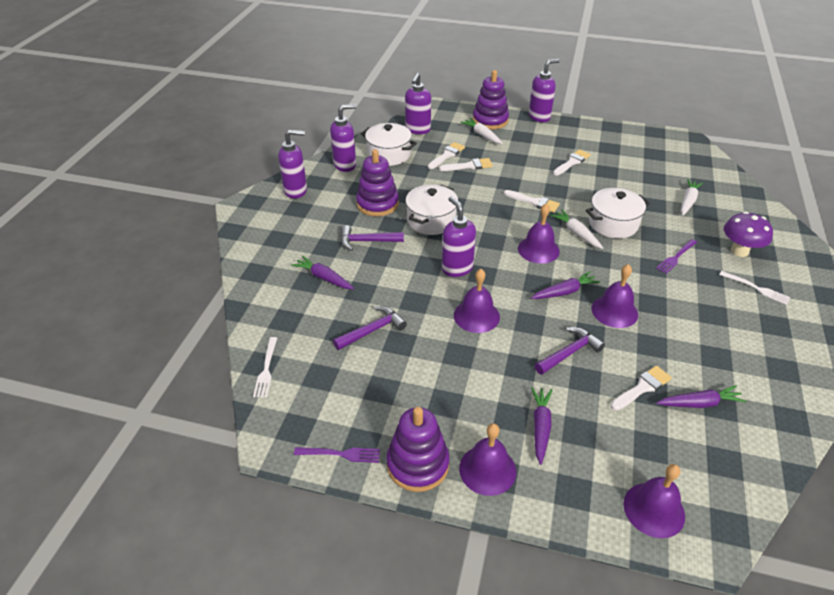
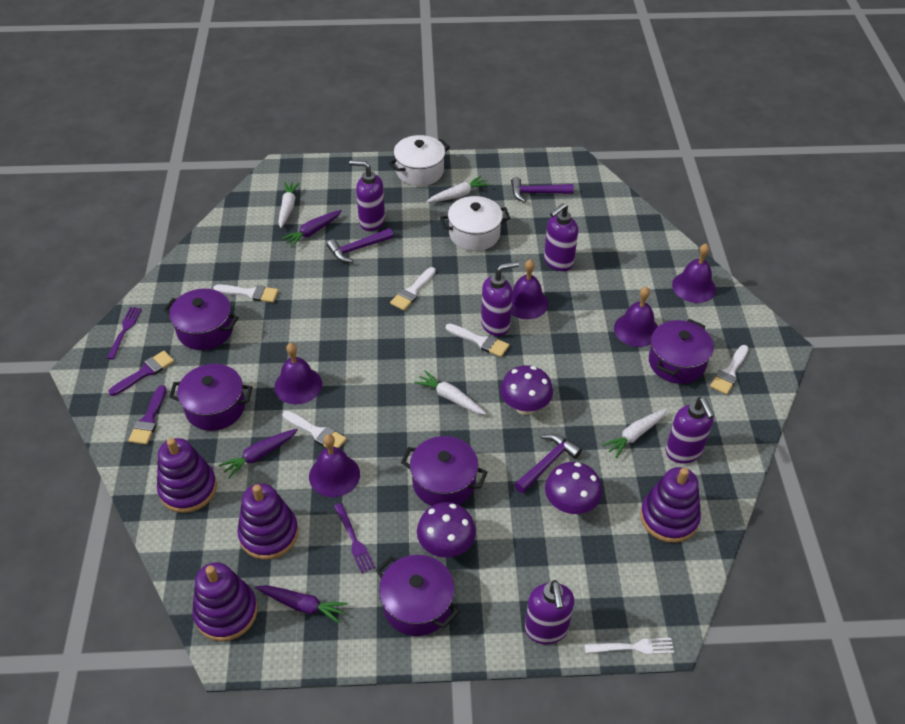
purple brush: none = 0 -> [108,351,174,396] [128,385,167,445] = 2
purple carrot: [292,256,354,289] [531,271,600,299] [531,387,552,465] [657,385,746,408] = 4 -> [219,429,298,479] [255,585,348,624] [281,210,342,247] = 3
purple mushroom: [724,212,773,257] = 1 -> [417,502,476,558] [500,365,553,415] [545,462,602,514] = 3
purple pot: none = 0 -> [164,289,239,350] [169,364,253,431] [376,555,459,636] [401,436,488,506] [649,319,714,384] = 5
purple stacking toy: [356,149,399,216] [386,407,449,492] [473,70,509,129] = 3 -> [157,438,217,513] [192,562,257,641] [237,483,299,560] [640,467,701,543] = 4
white carrot: [460,118,503,144] [550,210,603,249] [681,179,703,216] = 3 -> [278,182,300,228] [414,370,486,415] [427,176,489,203] [602,408,668,458] = 4
white fork: [253,337,277,397] [719,271,791,305] = 2 -> [584,638,674,654] = 1
white pot: [361,123,417,166] [405,185,458,235] [585,188,650,238] = 3 -> [389,135,450,186] [440,196,510,251] = 2

